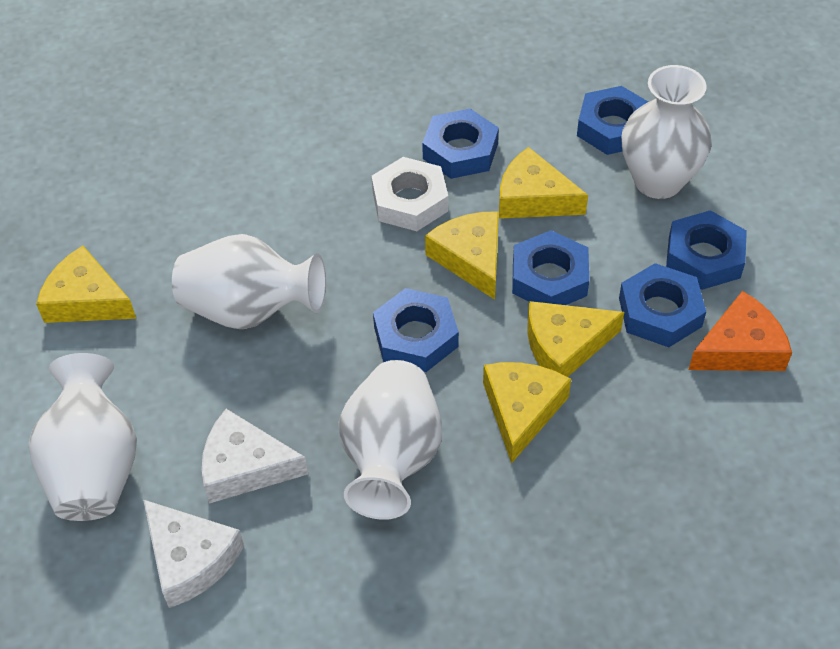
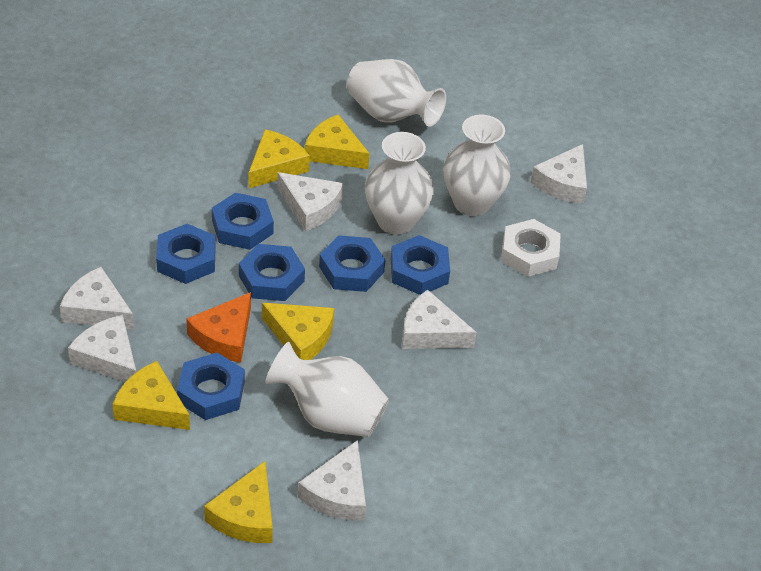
white cheese: [143,500,244,608] [202,409,308,504] = 2 -> [60,267,134,329] [68,315,136,382] [277,172,343,231] [298,440,366,521] [402,289,477,349] [531,144,587,204] = 6

